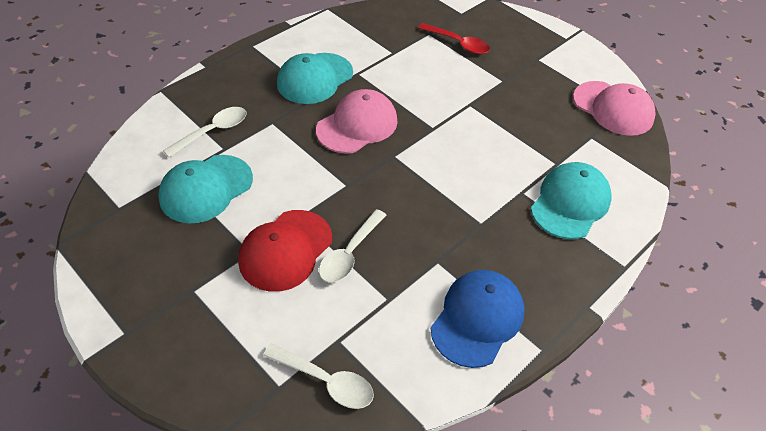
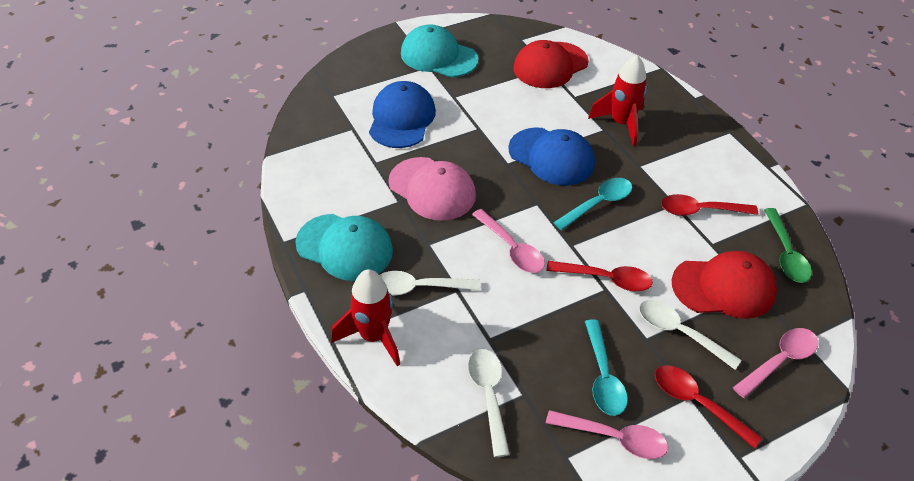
blue cap: [431,270,525,368] = 1 -> [369,81,436,148] [508,128,595,185] = 2
green spoon: none = 0 -> [764,208,812,283] = 1
pink cap: [316,89,398,154] [573,81,656,136] = 2 -> [388,157,476,221] = 1
pink spoon: none = 0 -> [472,209,545,273] [546,410,668,459] [733,328,818,398] = 3
red cap: [238,210,332,292] = 1 -> [513,40,589,88] [671,251,777,319] = 2
red rocket: none = 0 -> [331,269,400,366] [588,55,647,147] = 2
red spoon: [418,23,490,54] = 1 -> [546,261,653,291] [655,365,762,449] [661,194,758,216] = 3
turquoise cap: [158,155,253,224] [277,53,353,104] [531,162,612,239] = 3 -> [295,214,393,281] [401,24,478,77] = 2
turquoise spoon: none = 0 -> [553,178,632,230] [585,319,628,416] = 2

